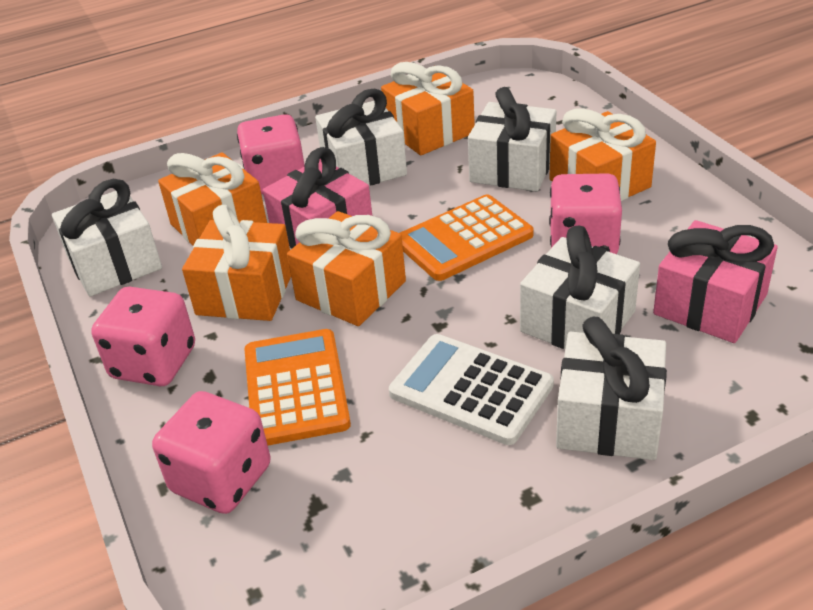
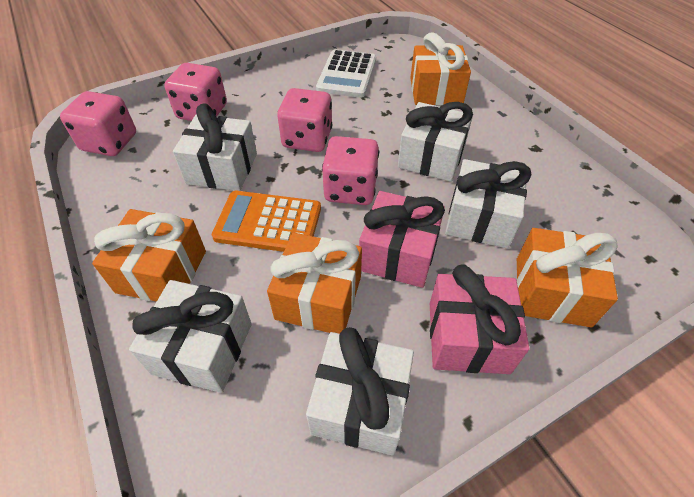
orange calculator: [244,329,351,445] [400,195,534,281] = 2 -> [212,191,321,252] = 1
orange gift: [158,153,267,245] [182,205,291,321] [287,211,406,326] [381,62,475,155] [549,108,656,201] = 5 -> [92,209,206,302] [267,233,362,334] [410,32,471,105] [517,228,618,327] = 4

